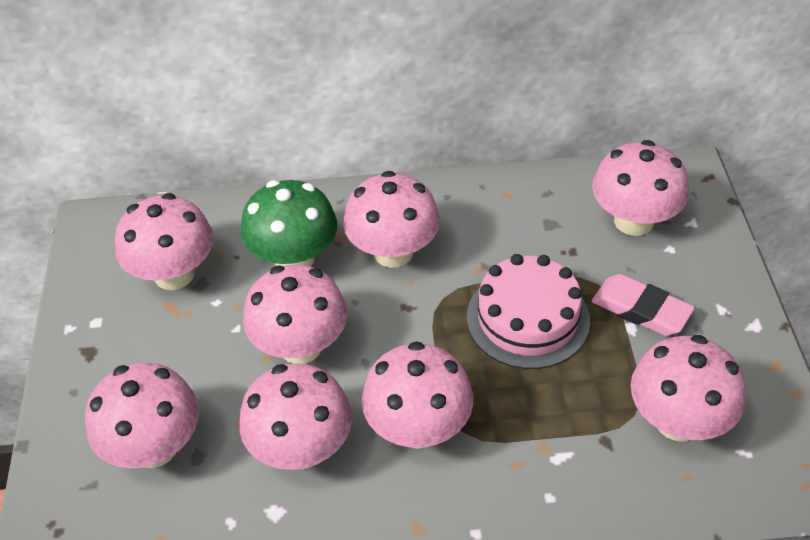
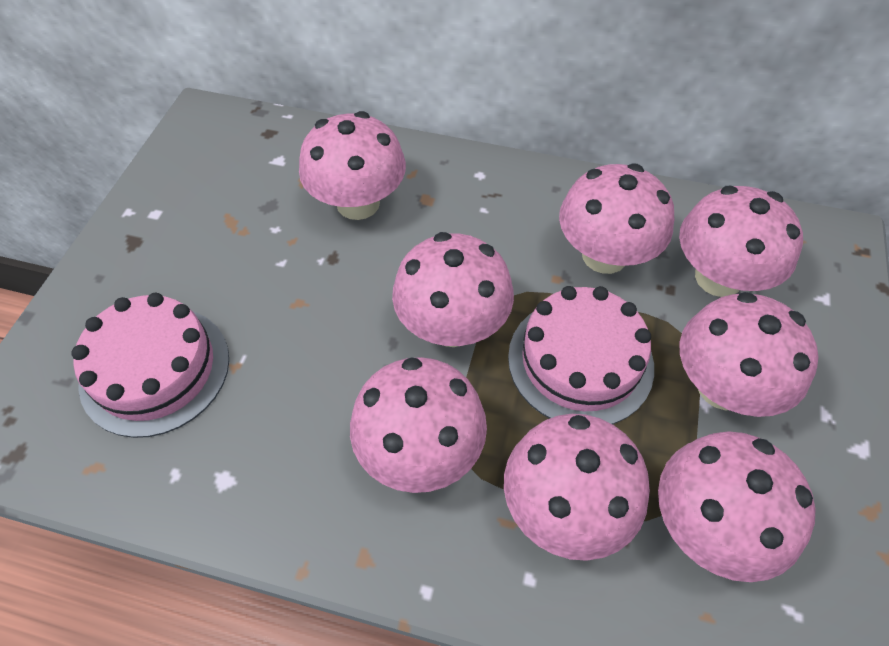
green mushroom: [241,180,337,267] = 1 -> none = 0
pink cake: [467,254,590,369] = 1 -> [72,293,229,438] [508,286,654,424] = 2
pink eraser: [592,274,695,336] = 1 -> none = 0

